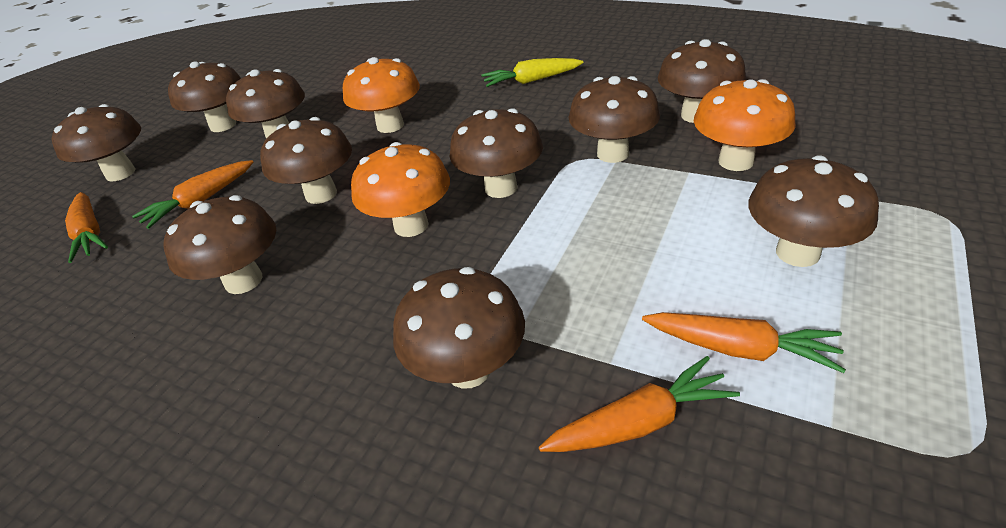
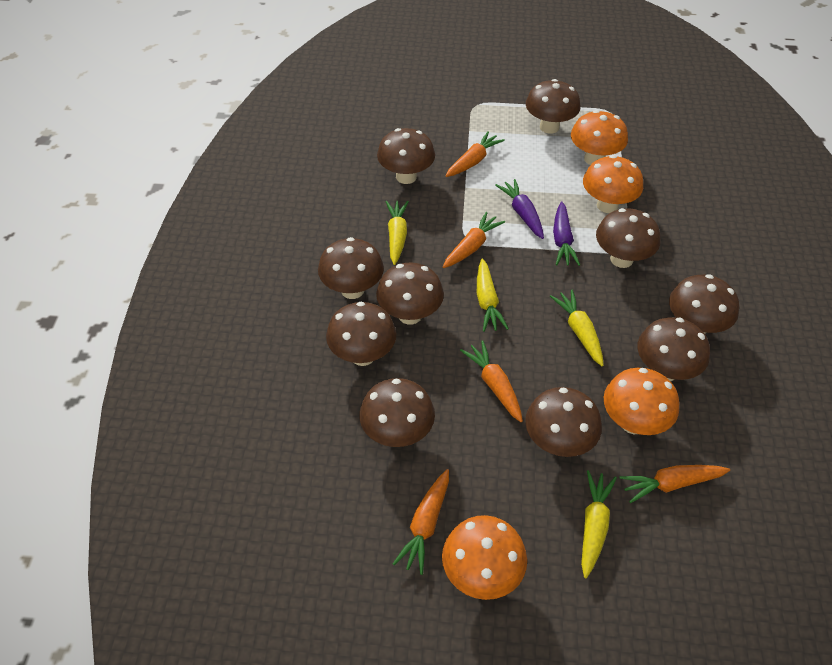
orange carrot: [65,192,108,263] [132,160,253,229] [539,356,740,452] [642,312,846,373] = 4 -> [393,469,449,575] [443,212,505,268] [446,131,505,177] [460,340,523,422] [619,465,730,503] = 5
orange mushroom: [343,57,420,133] [351,142,450,237] [694,79,796,171] = 3 -> [442,515,527,600] [571,110,628,165] [583,155,643,213] [604,368,679,435] = 4
purple carrot: none = 0 -> [495,179,544,239] [553,201,580,266] = 2
yellow carrot: [482,58,584,87] = 1 -> [386,201,409,265] [477,259,509,332] [550,290,604,366] [581,470,617,578] = 4

